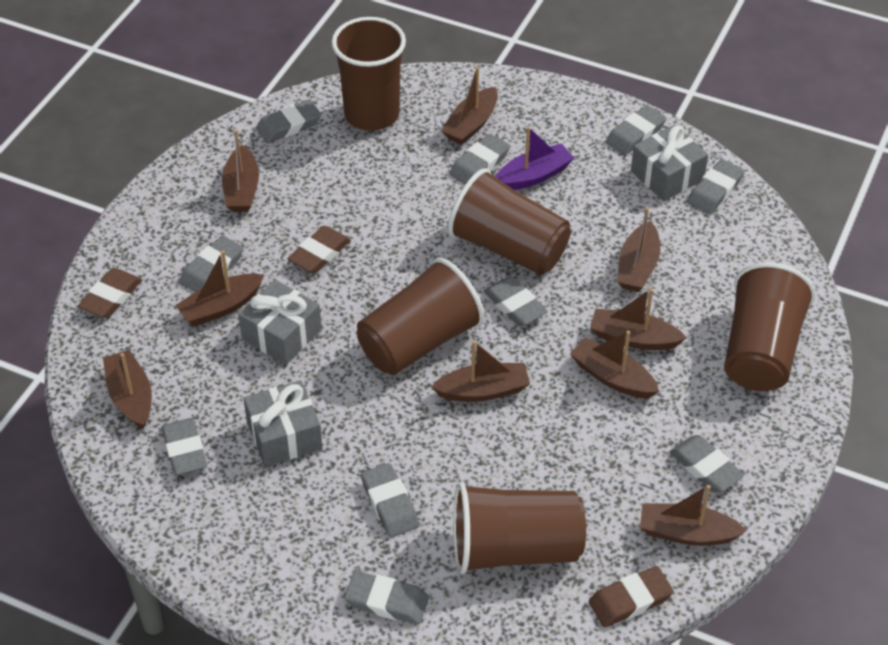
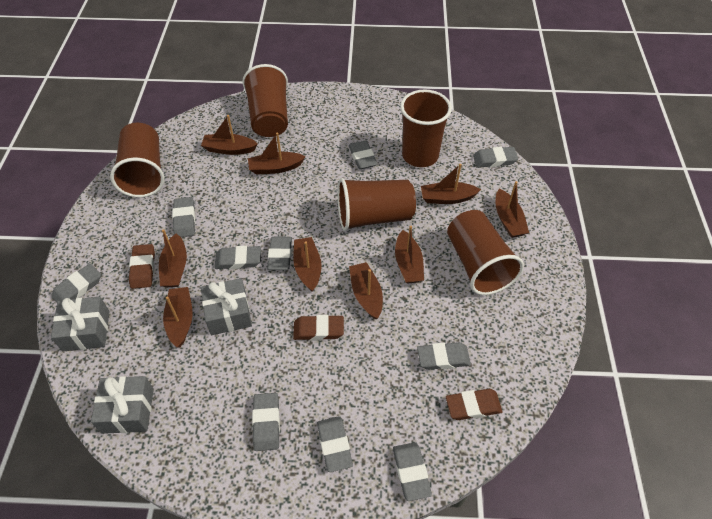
purple boat: [496,126,574,190] = 1 -> none = 0

